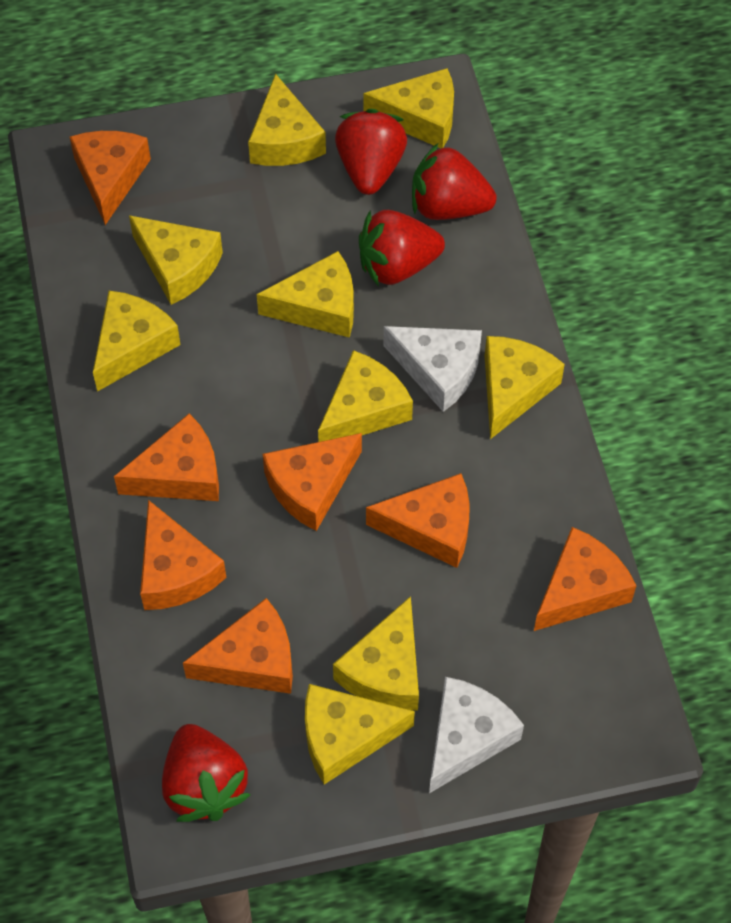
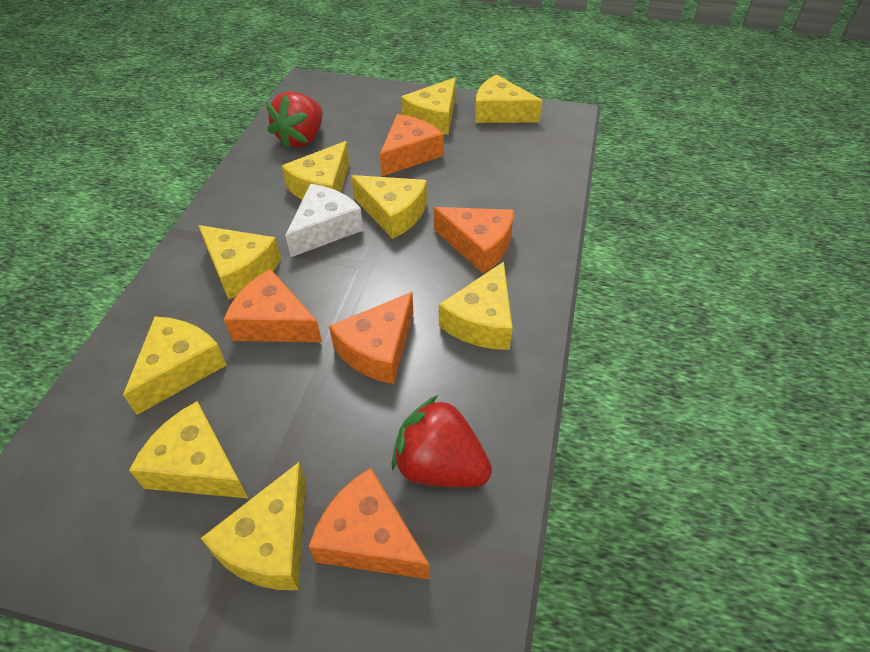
orange cheese: [70,131,151,225] [114,414,219,501] [140,500,226,610] [183,598,293,694] [263,433,362,531] [366,473,470,568] [534,527,637,631] = 7 -> [224,269,322,342] [308,468,430,579] [329,292,413,384] [380,114,444,176] [434,207,514,274] = 5
red strawberry: [162,724,250,822] [335,109,407,195] [359,210,445,286] [412,144,497,220] = 4 -> [266,92,323,150] [392,395,492,487] = 2
white cheese: [384,326,482,412] [429,677,524,793] = 2 -> [285,184,363,257] = 1

